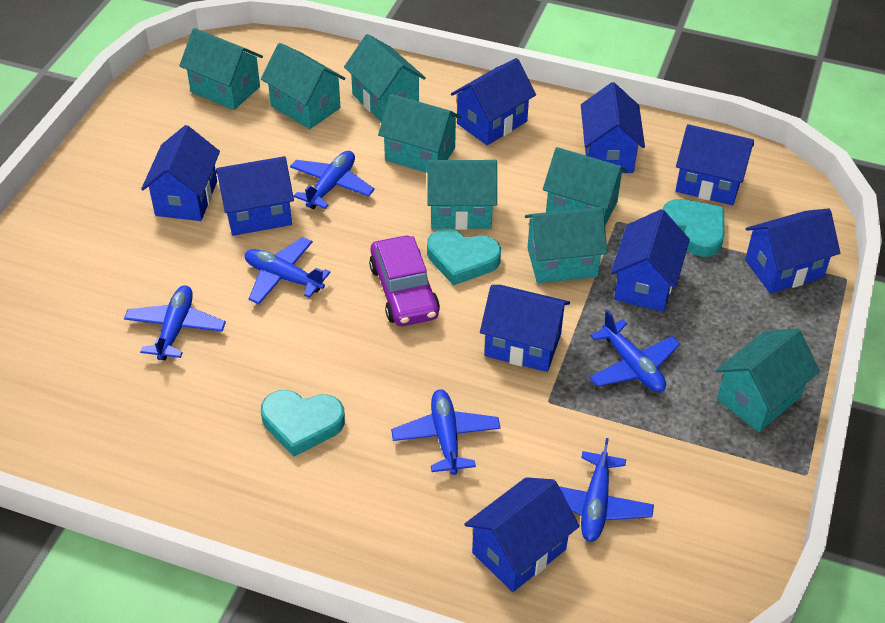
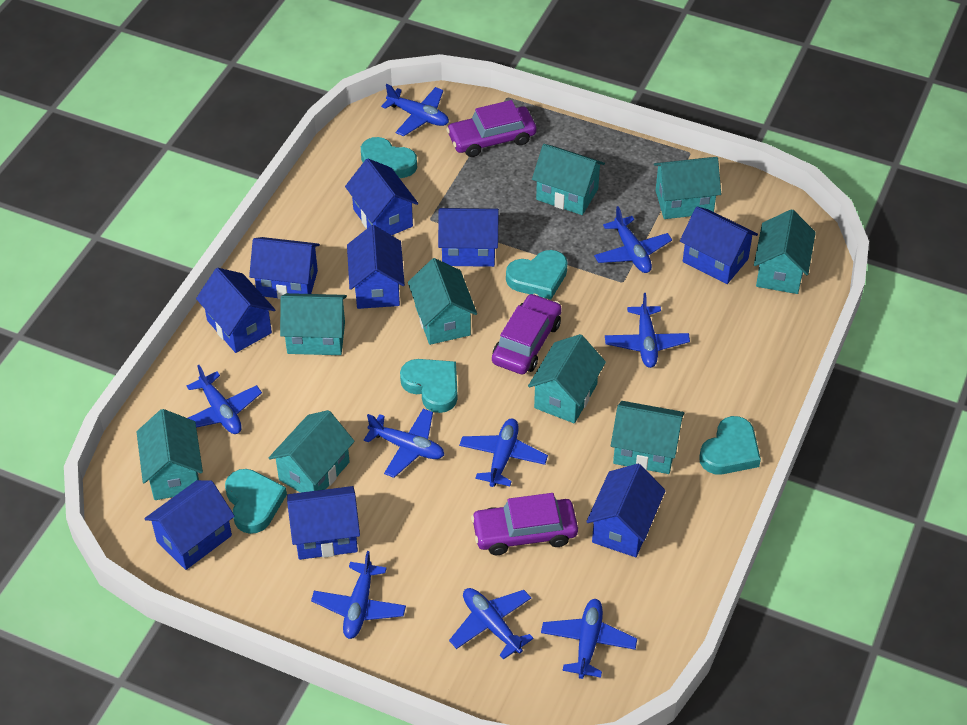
blue plane: [124,285,226,360] [245,237,331,304] [290,151,375,209] [391,389,501,475] [559,438,654,542] [589,310,680,392] = 6 -> [187,365,262,434] [311,551,406,639] [364,409,444,478] [381,84,449,136] [449,588,534,660] [459,419,548,487] [541,599,637,679] [594,206,672,273] [605,293,690,368] = 9
purple car: [369,236,440,326] = 1 -> [446,100,536,157] [471,493,578,555] [492,293,562,374] = 3
turquoise heart: [261,390,345,457] [427,229,501,285] [662,199,724,257] = 3 -> [225,469,287,534] [361,137,417,178] [400,359,458,413] [506,250,568,299] [699,416,761,475] = 5
turquoise house: [179,28,263,110] [261,43,345,129] [344,34,426,122] [378,94,461,173] [427,160,497,230] [525,207,607,283] [543,147,627,225] [716,328,820,432] = 8 -> [137,409,203,500] [269,410,355,493] [280,293,347,355] [408,258,477,345] [528,334,606,423] [532,144,605,215] [611,401,684,474] [654,157,721,219] [754,209,816,294] = 9

